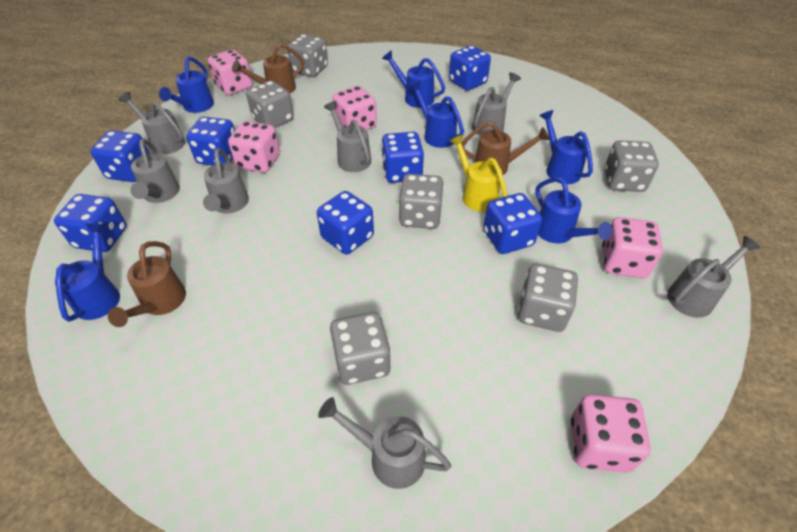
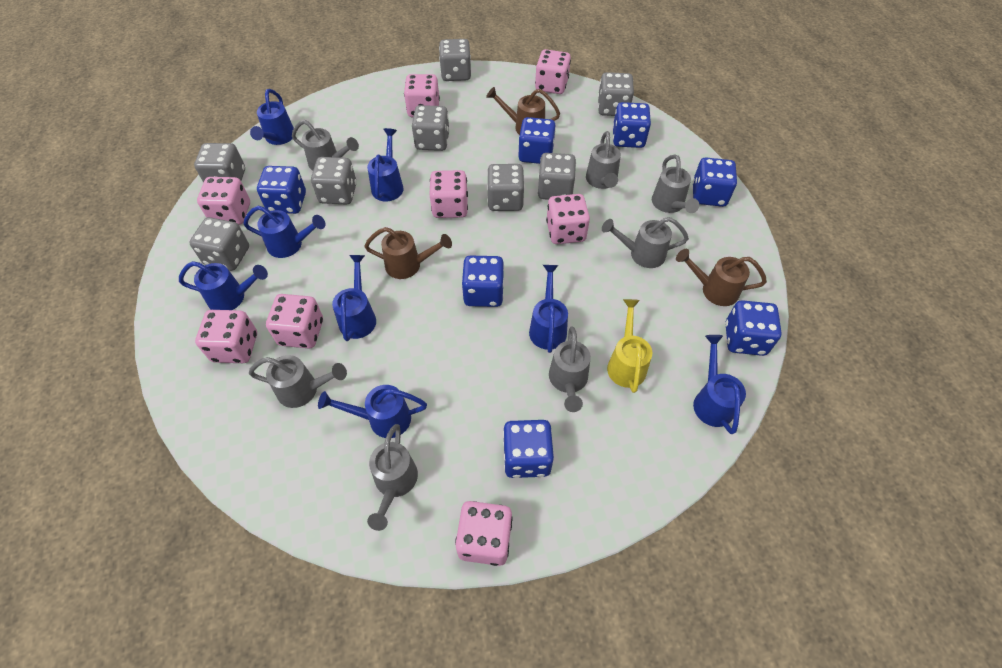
blue watering can: [55,224,120,322] [159,57,214,113] [382,50,445,108] [408,81,464,148] [535,177,612,243] [539,110,593,184] = 6 -> [179,261,268,310] [244,206,325,258] [250,89,294,145] [318,385,427,438] [332,255,376,341] [367,128,404,201] [529,265,568,353] [693,335,746,434] = 8
grey dice: [246,80,294,128] [288,34,328,77] [330,312,391,385] [399,174,444,229] [518,264,578,332] [604,140,659,192] = 6 -> [189,217,249,271] [194,143,245,183] [311,157,357,204] [412,105,450,151] [439,39,471,81] [487,164,525,211] [538,153,576,200] [598,72,634,116] = 8
pink dice: [208,49,253,95] [228,121,280,173] [333,86,377,130] [571,394,651,473] [602,217,663,278] = 5 -> [195,310,257,363] [197,177,250,225] [266,294,323,348] [404,74,440,117] [429,170,468,218] [455,501,512,566] [535,49,571,94] [546,194,590,244] = 8

